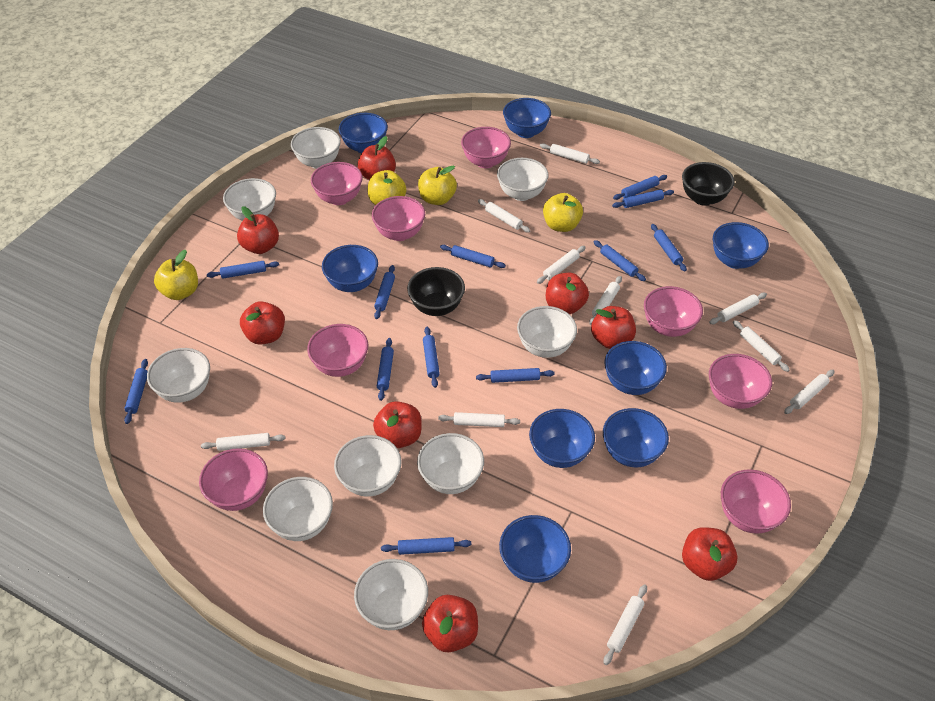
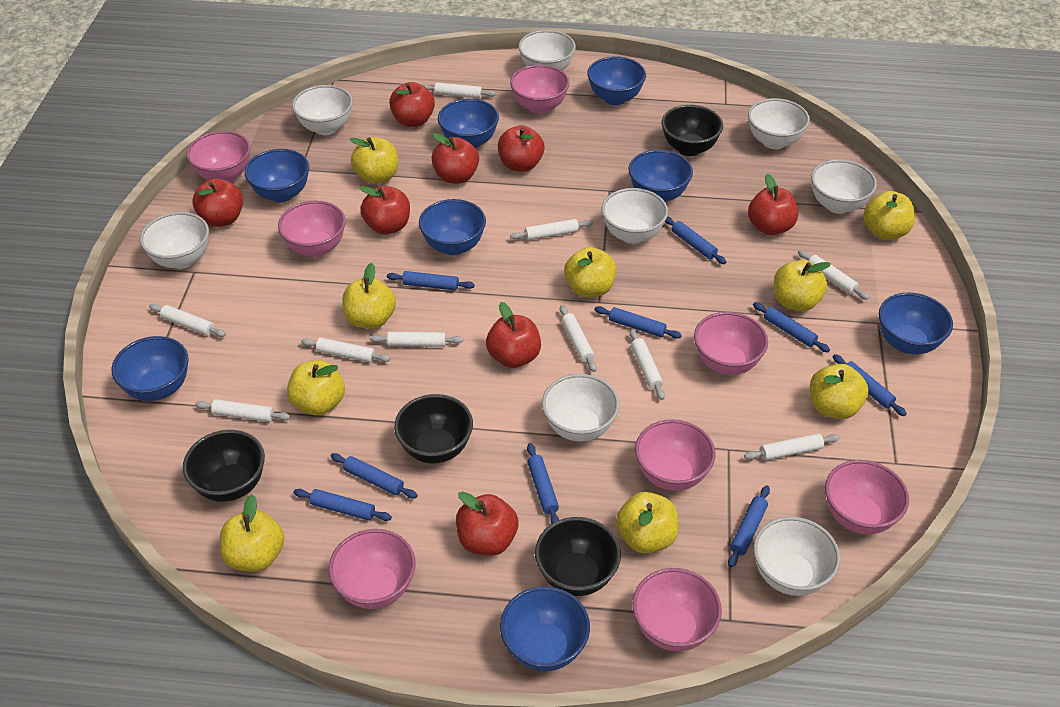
black bowl: [407,267,465,316] [682,162,735,206] = 2 -> [183,430,265,502] [394,394,473,463] [535,517,621,596] [661,105,723,156] = 4
blue rolling pin: [124,359,148,424] [207,261,279,278] [374,265,395,319] [377,338,394,401] [381,537,471,555] [423,327,440,388] [440,245,506,268] [476,368,555,383] [594,240,646,281] [612,189,674,208] [613,175,667,200] [651,224,687,272] = 12 -> [293,489,392,521] [330,453,418,499] [387,271,475,291] [527,443,559,523] [594,306,682,339] [665,217,726,264] [728,485,770,568] [753,302,830,352] [833,354,907,416] = 9
white bowl: [147,348,210,403] [223,178,276,221] [263,477,333,541] [291,127,341,169] [334,435,401,497] [354,559,428,630] [417,433,484,494] [497,158,549,201] [517,306,577,358] = 9 -> [140,212,209,269] [292,85,353,135] [518,30,576,71] [542,374,619,442] [602,188,668,244] [748,98,810,149] [753,517,840,596] [811,159,877,214] = 8
yellow apple: [154,250,198,300] [368,170,406,205] [418,166,457,205] [543,193,583,232] = 4 -> [220,494,284,572] [287,360,345,415] [342,263,396,329] [349,137,398,184] [564,247,616,298] [616,492,679,553] [774,260,831,311] [810,364,868,419] [863,191,915,240] = 9

